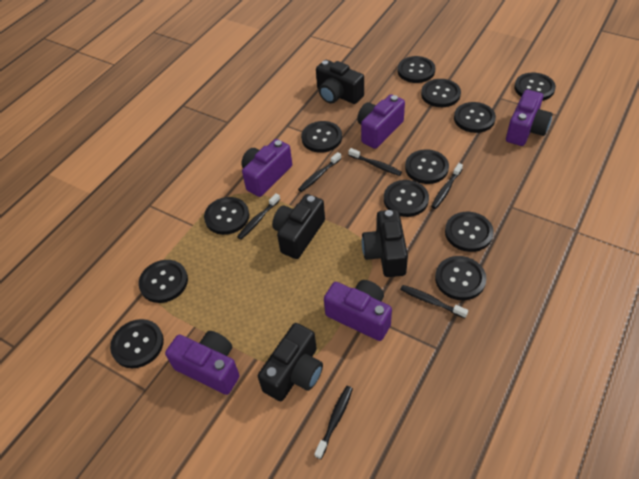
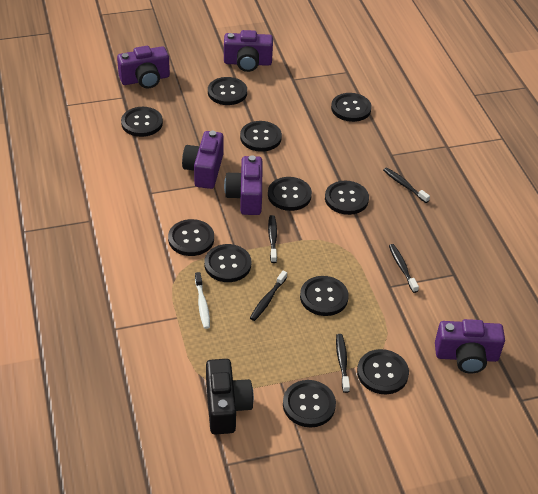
black button: [110,319,164,368] [138,260,188,303] [204,197,249,235] [301,121,342,153] [384,180,429,217] [398,56,435,83] [405,149,449,184] [421,79,461,107] [435,256,486,300] [445,212,494,252] [454,102,496,133] [514,73,556,101] = 12 -> [121,107,163,137] [168,219,214,256] [204,244,251,282] [208,77,247,105] [240,121,282,152] [268,177,312,211] [283,380,336,428] [300,276,349,316] [325,181,369,215] [331,93,372,122] [357,349,409,394] = 11
black camera: [258,323,323,401] [272,194,325,259] [316,60,364,104] [362,210,408,277] = 4 -> [206,359,254,434] = 1
black toothbrush: [237,193,280,240] [298,152,341,192] [314,386,353,459] [348,148,402,176] [400,285,468,318] [431,163,463,209] = 6 -> [250,271,287,321] [268,215,277,263] [336,334,350,393] [383,168,430,203] [389,244,419,293] = 5
white toothbrush: none = 0 -> [195,272,210,329] = 1

